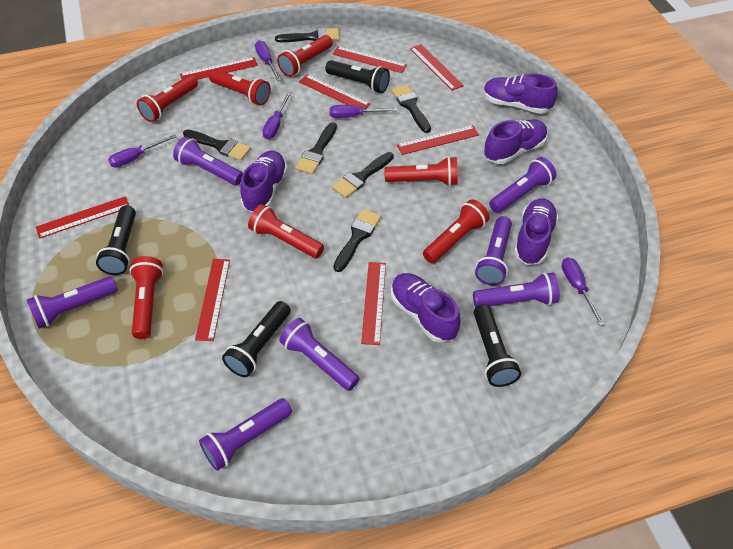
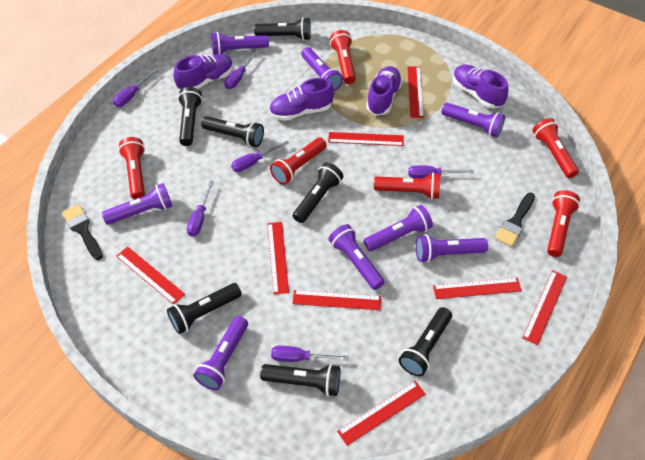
black brush: [183,130,251,161] [275,28,340,42] [295,123,337,174] [332,152,394,198] [333,209,381,272] [391,85,431,133] = 6 -> [62,204,103,260] [495,193,535,247] = 2
black flashlight: [96,205,136,275] [222,301,291,377] [325,60,390,93] [474,304,521,387] = 4 -> [167,283,242,334] [178,87,203,146] [201,116,264,147] [254,17,311,41] [260,364,340,396] [293,163,344,223] [399,307,452,376] = 7
purple flashlight: [27,276,118,329] [173,137,243,185] [199,398,292,471] [279,318,359,391] [473,272,560,307] [475,216,512,285] [489,157,556,213] = 7 -> [102,183,172,225] [194,316,248,390] [211,32,269,55] [301,47,343,91] [329,224,385,290] [364,205,433,251] [416,234,488,263] [441,103,505,138] = 8
purple screwdriver: [108,134,177,168] [255,41,281,81] [262,92,291,139] [330,105,397,118] [562,257,604,326] = 5 -> [113,69,158,107] [187,181,214,236] [224,50,259,89] [231,141,289,172] [271,346,349,362] [408,165,474,178] = 6
purple shoe: [240,151,288,212] [391,273,461,343] [483,73,558,114] [484,120,548,164] [514,198,558,265] = 5 -> [173,54,233,90] [269,78,334,121] [366,66,403,115] [453,65,508,109] = 4
red flashlight: [129,256,164,339] [137,75,198,122] [209,69,271,105] [248,204,324,258] [277,35,333,77] [384,156,458,186] [423,199,490,263] = 7 -> [118,137,145,199] [270,137,327,185] [330,30,356,84] [374,173,440,199] [532,118,579,178] [547,190,580,257] = 6

